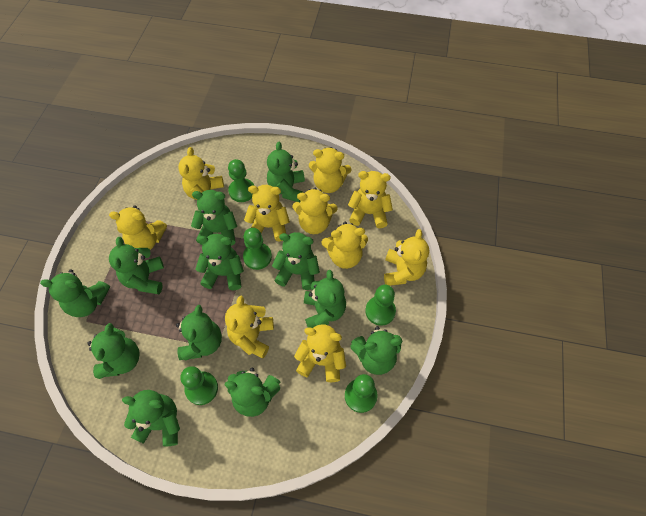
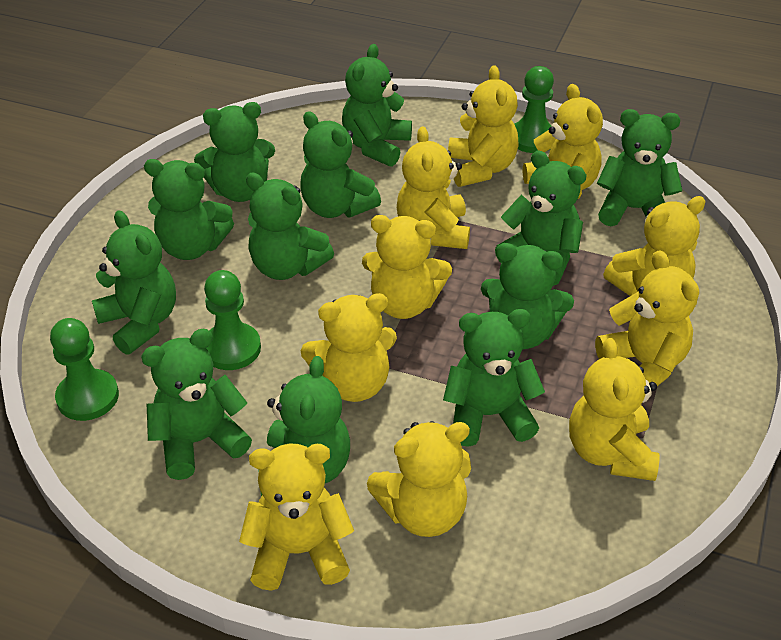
green pawn: [180,366,218,405] [228,159,255,202] [243,228,272,270] [345,374,378,413] [365,285,396,326] = 5 -> [50,318,119,421] [204,270,261,370] [515,66,554,153] = 3

